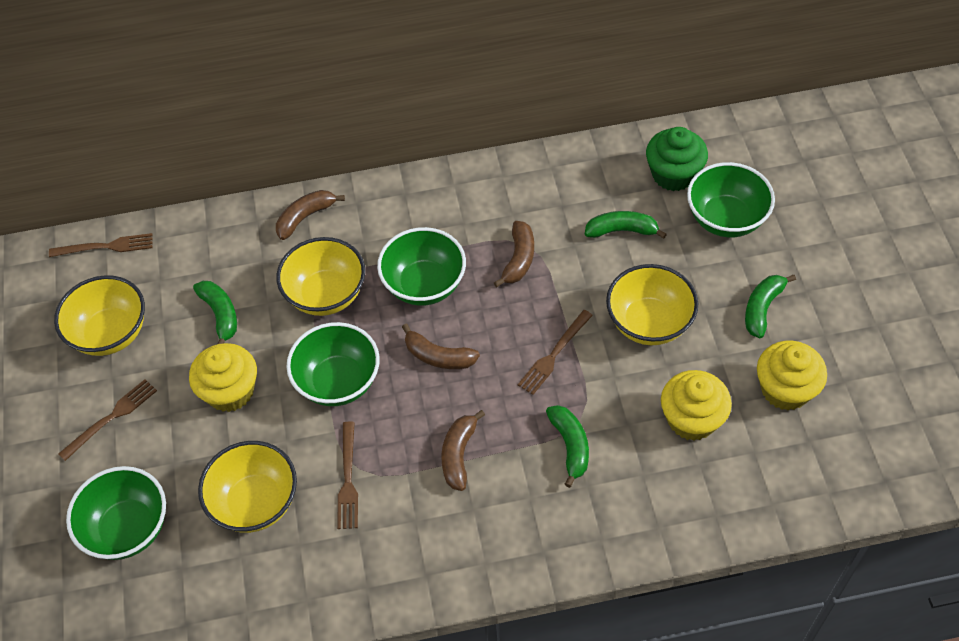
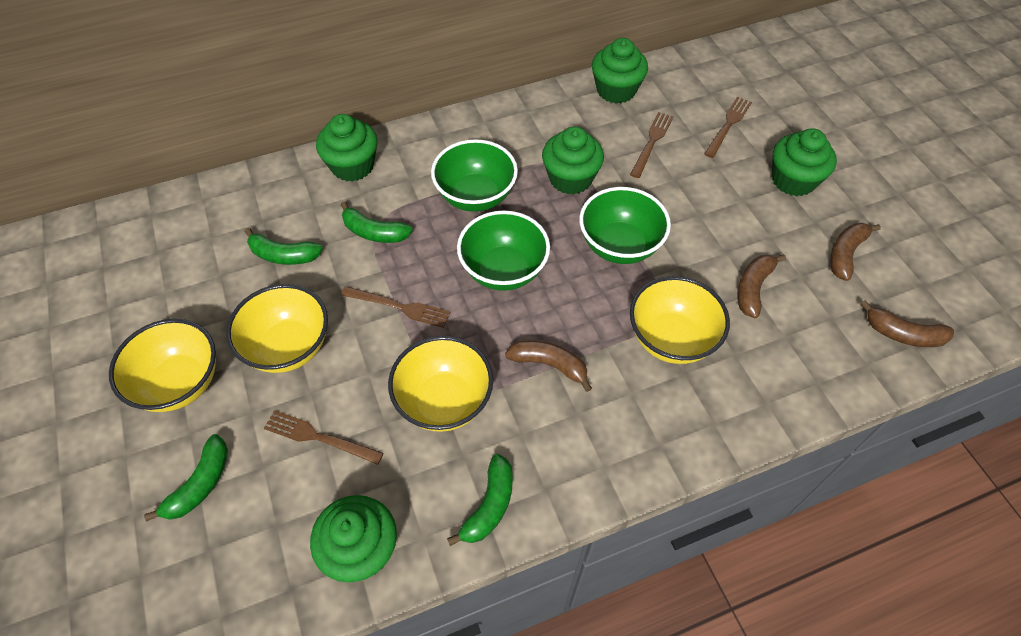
green bowl: [66,466,166,560] [286,322,380,406] [377,227,466,306] [687,162,775,237] = 4 -> [431,139,518,212] [457,210,550,291] [579,187,671,264] = 3
green cupcake: [646,127,708,191] = 1 -> [310,495,397,582] [316,114,378,182] [542,127,604,195] [592,38,648,103] [772,128,837,196] = 5
yellow cupcake: [189,343,257,412] [661,370,732,441] [757,341,827,410] = 3 -> none = 0

